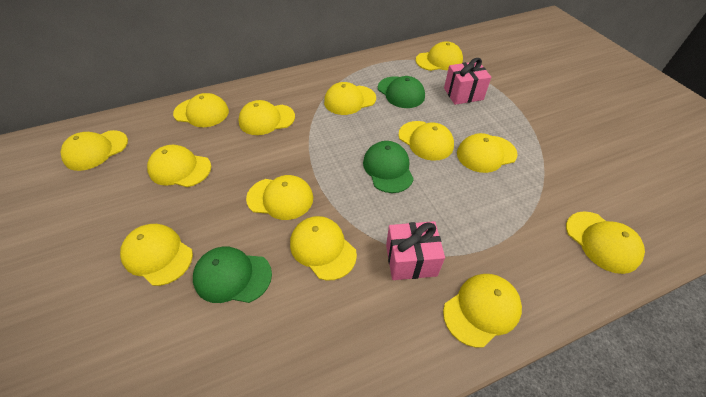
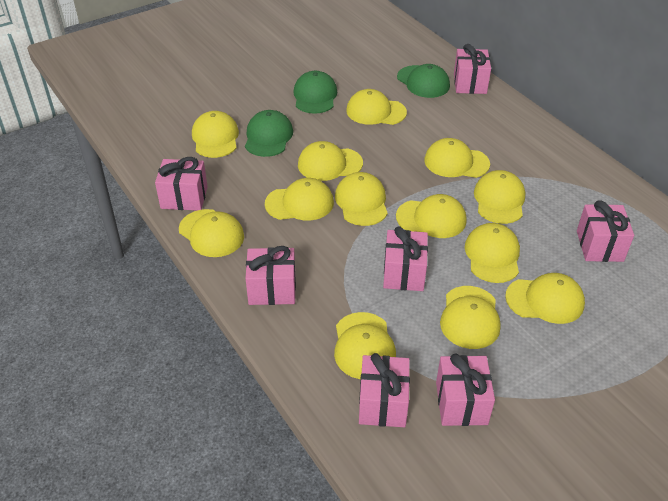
pink gift: [386,221,445,280] [444,58,491,105] = 2 -> [155,157,208,211] [245,246,296,305] [359,353,410,427] [383,226,428,291] [436,354,495,426] [454,44,491,94] [577,200,634,262] = 7

